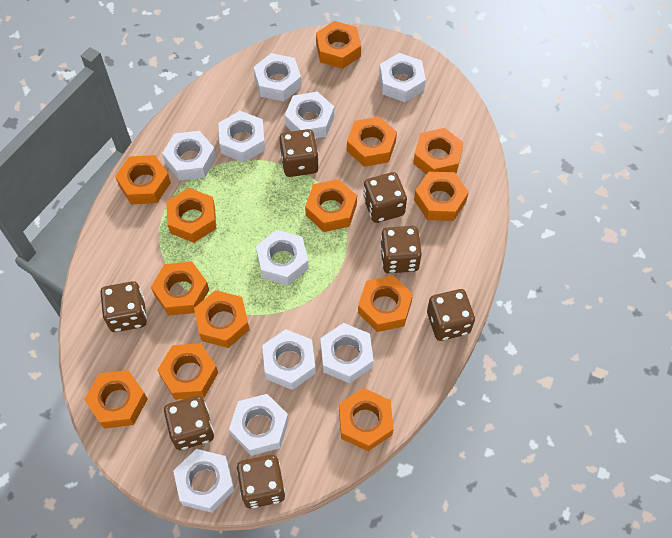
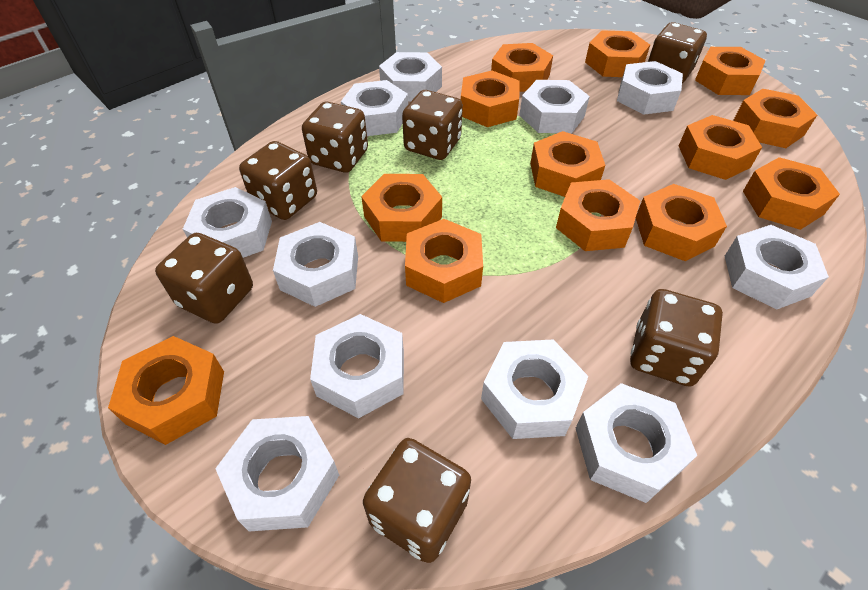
white nut: [162,131,216,181] [173,449,235,513] [219,111,265,162] [229,394,289,456] [253,53,302,101] [256,230,309,285] [262,329,316,390] [285,91,334,138] [320,323,373,383] [379,53,426,102] = 10 -> [183,187,272,258] [215,416,339,532] [273,222,358,307] [310,314,404,418] [341,80,408,136] [379,52,442,102] [481,340,588,439] [519,80,590,133] [576,383,697,503] [617,61,683,115] [725,225,829,309] = 11

